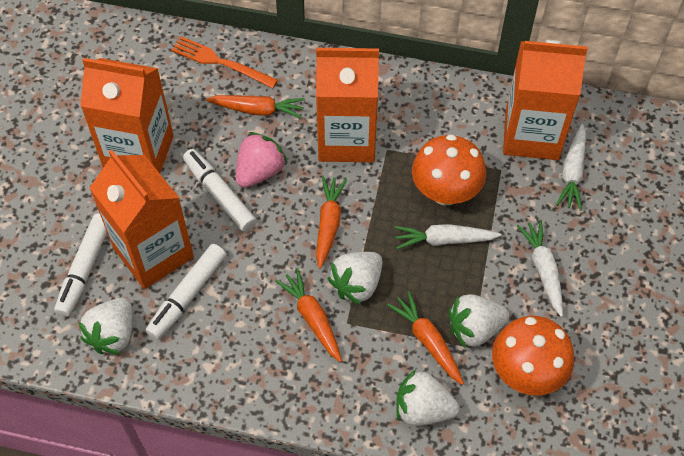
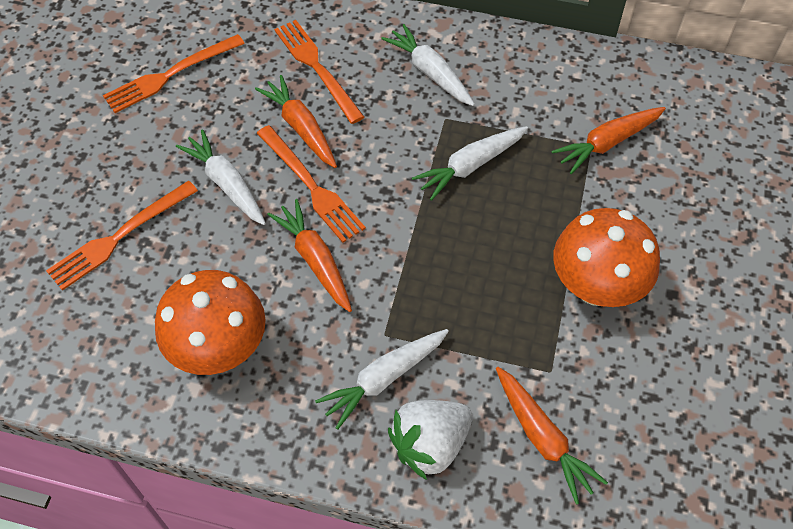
orange carton: [80,58,174,173] [90,149,194,289] [316,48,379,162] [503,40,588,160] = 4 -> none = 0
orange fork: [171,36,278,89] = 1 -> [46,181,198,291] [103,34,245,113] [257,125,366,243] [274,20,364,124] = 4
pink strawberry: [236,132,287,188] = 1 -> none = 0
white carrot: [395,224,502,249] [517,220,563,317] [556,124,586,211] = 3 -> [176,129,266,225] [315,329,449,430] [381,24,475,106] [412,126,528,201] = 4
white marker: [54,214,107,317] [146,244,226,340] [183,149,257,232] = 3 -> none = 0
white strawberry: [78,298,133,354] [327,252,383,305] [396,369,459,426] [449,294,509,348] = 4 -> [388,400,473,480] = 1

